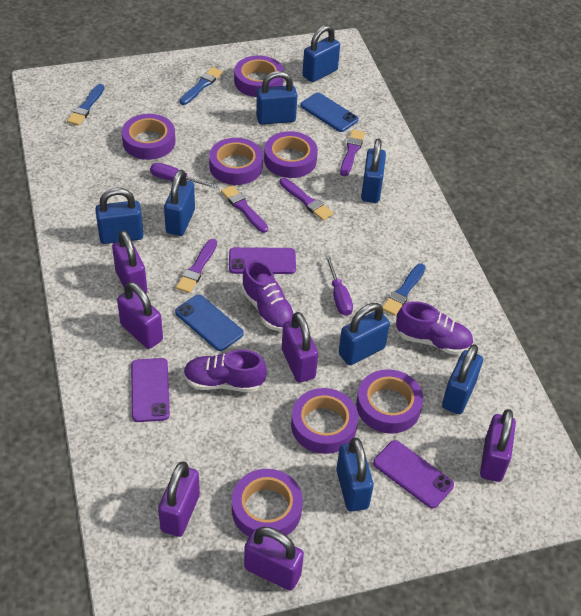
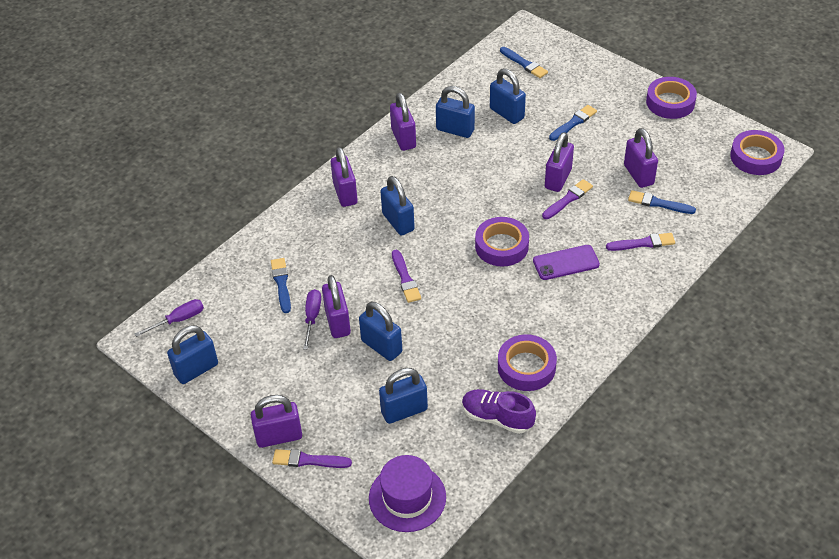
blue brush: [67,84,104,126] [180,67,223,105] [382,263,426,316] = 3 -> [271,258,291,313] [500,47,548,78] [549,105,597,141] [628,190,696,214] = 4
blue padlock: [95,188,144,244] [164,170,195,236] [256,71,297,125] [303,25,340,82] [336,437,374,512] [339,303,390,365] [361,138,386,203] [442,344,483,414] = 8 -> [167,325,218,384] [359,302,402,361] [379,368,428,424] [381,176,415,236] [436,86,475,138] [490,68,526,124] = 6
blue phone: [175,294,244,351] [300,93,359,132] = 2 -> none = 0
purple hat: none = 0 -> [369,455,446,532] = 1
purple phone: [131,358,170,422] [229,247,296,274] [373,440,454,508] = 3 -> [533,245,600,280] = 1
purple shoe: [183,350,267,392] [242,260,295,332] [396,301,473,355] = 3 -> [462,389,536,434] = 1
purple tape: [122,114,176,160] [209,138,263,185] [232,469,303,537] [234,56,284,97] [264,131,318,178] [291,388,358,454] [356,369,423,434] = 7 -> [475,217,529,267] [498,334,557,391] [646,77,697,119] [730,130,785,175] = 4

